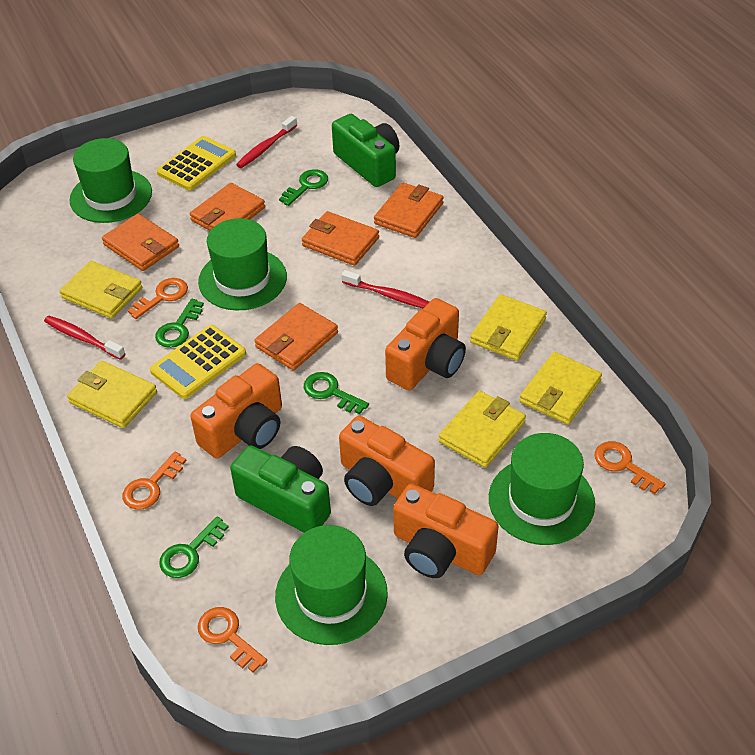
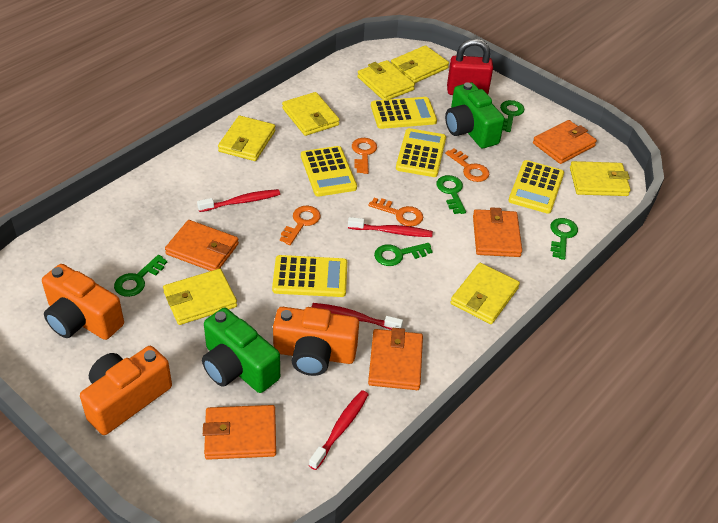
green hat: [69,138,152,223] [198,218,287,311] [275,525,388,645] [489,433,595,545] = 4 -> none = 0
green key: [155,299,204,348] [159,516,228,578] [279,169,328,206] [303,372,369,415] = 4 -> [114,255,167,297] [374,243,433,266] [436,175,466,214] [500,100,524,132] [550,218,578,260] = 5
orange camera: [191,363,282,458] [339,416,435,506] [385,298,466,390] [393,484,499,578] = 4 -> [42,264,124,340] [80,346,172,435] [273,307,359,376] = 3
red padlock: none = 0 -> [447,39,493,95] = 1
red toothbrush: [44,316,125,360] [236,116,297,168] [341,270,429,308] = 3 -> [197,189,280,212] [309,390,369,470] [312,303,403,330] [348,217,433,237] = 4
yellow calculator: [150,325,246,399] [157,136,236,190] = 2 -> [272,255,347,297] [301,146,357,197] [371,97,437,129] [396,128,446,177] [509,160,564,214] = 5
yellow wallet: [60,261,142,319] [67,361,157,428] [439,391,526,468] [470,294,547,361] [520,352,602,425] = 5 -> [163,269,237,325] [218,116,275,161] [282,92,340,136] [357,60,415,100] [391,45,449,83] [450,263,520,324] [570,161,631,196] = 7

